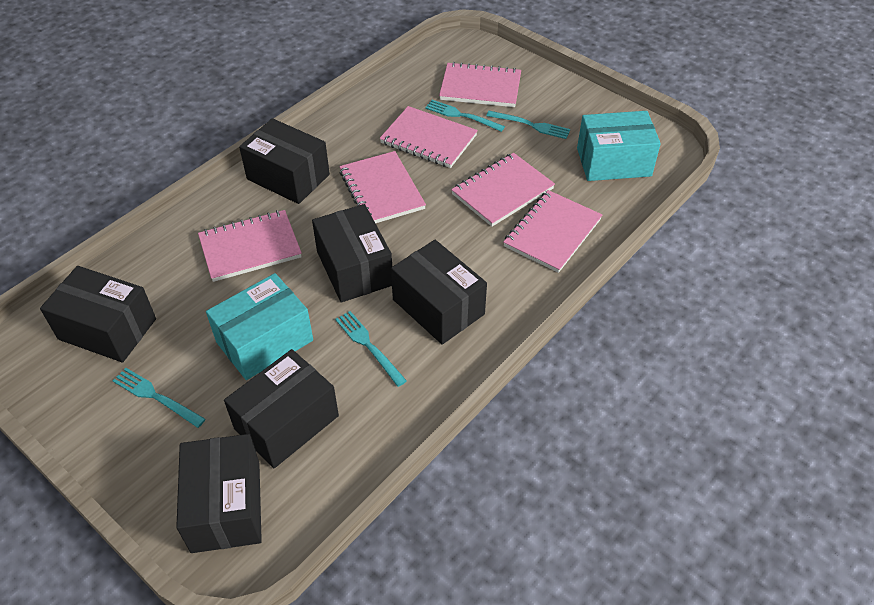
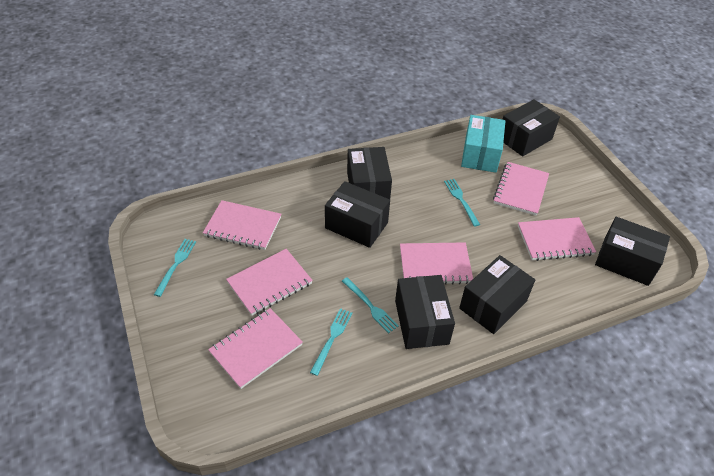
turquoise box: [206,273,313,380] [577,111,661,181] = 2 -> [461,115,505,173] = 1

